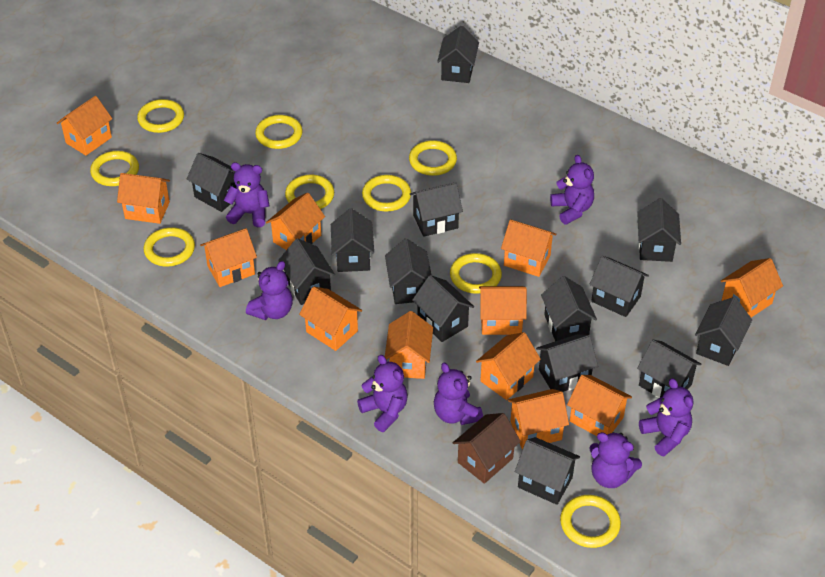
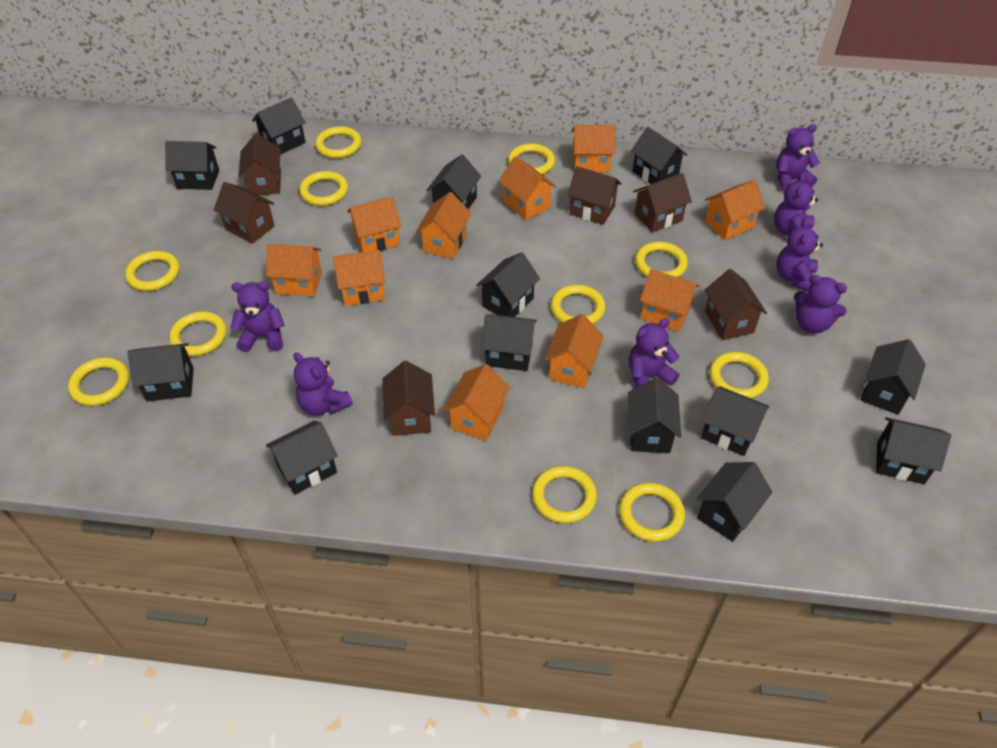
black house: [187,153,237,212] [278,238,335,305] [331,208,374,272] [385,239,431,304] [410,182,463,237] [412,275,474,342] [437,26,479,83] [515,437,580,505] [536,334,598,392] [541,276,597,341] [590,256,649,317] [637,198,681,262] [637,340,701,398] [695,297,752,366] = 14 -> [127,343,194,402] [165,141,219,190] [252,97,306,155] [266,421,338,495] [427,154,481,209] [476,252,540,317] [481,314,537,371] [628,378,681,453] [631,127,687,184] [696,462,773,542] [701,386,769,456] [861,339,926,415] [876,417,951,484] = 13
brown house: [453,413,521,484] = 1 -> [214,182,275,244] [238,133,281,195] [382,361,435,436] [567,166,622,225] [633,173,692,233] [705,269,767,340] = 6
orange house: [56,96,112,156] [117,173,170,224] [200,228,257,287] [266,193,325,250] [299,286,362,351] [385,311,433,379] [476,332,541,400] [479,286,527,335] [501,219,557,277] [508,389,569,450] [567,375,632,436] [721,258,783,317] = 12 -> [266,244,322,297] [333,250,385,306] [347,197,401,252] [416,192,471,259] [443,364,510,441] [499,156,556,220] [545,314,604,388] [571,125,615,172] [640,269,699,332] [705,180,765,240] = 10
yellow ring: [90,151,139,186] [137,99,184,133] [144,227,195,266] [255,115,303,149] [285,175,334,209] [362,175,411,211] [409,140,457,176] [450,253,502,294] [560,495,621,548] = 9 -> [68,358,129,406] [125,251,180,291] [169,312,227,356] [299,171,348,206] [315,126,362,158] [508,143,555,175] [532,466,597,523] [551,285,606,324] [619,482,685,542] [635,242,688,278] [709,352,769,399] = 11

